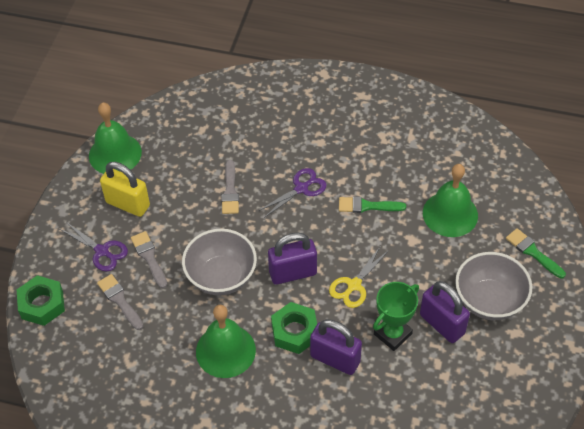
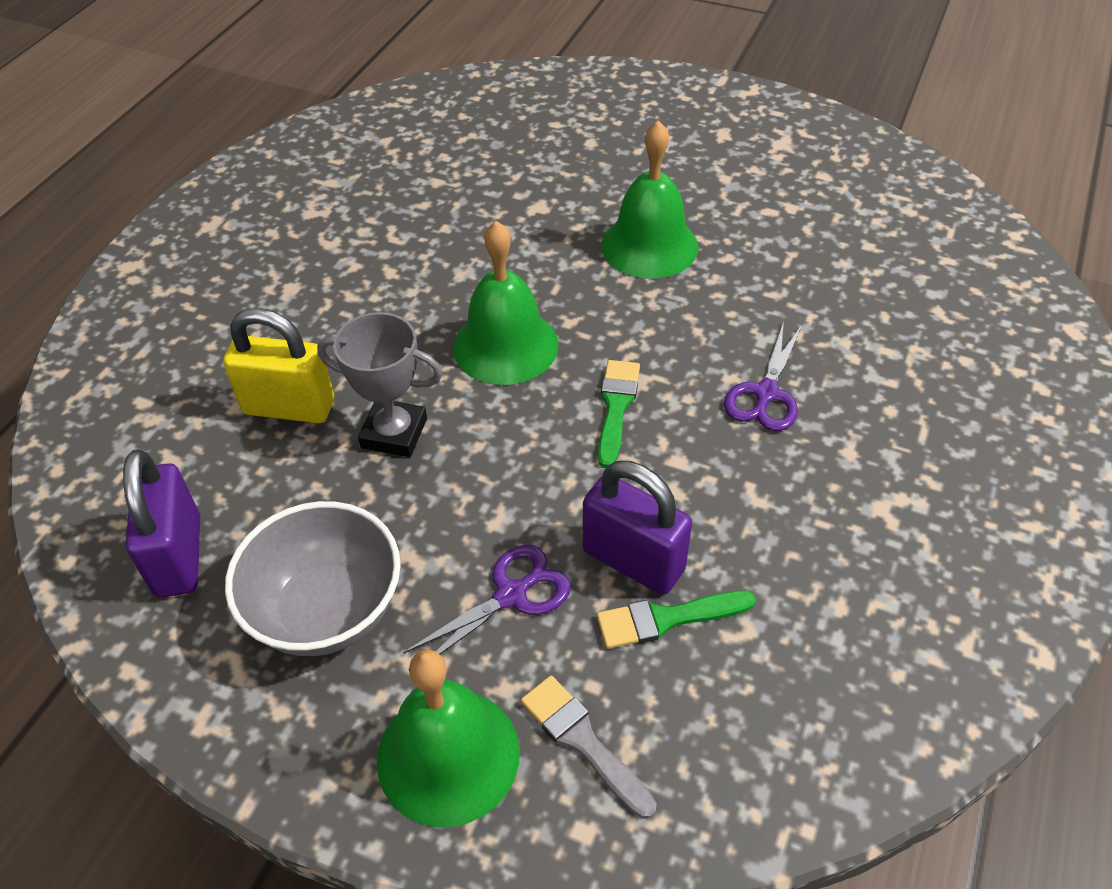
green nut: [17,275,65,326] [271,302,317,354] = 2 -> none = 0
green trophy: [373,282,419,351] = 1 -> none = 0
grey bowl: [182,229,257,295] [455,252,532,320] = 2 -> [225,501,401,656] = 1
grey brush: [97,274,143,330] [131,231,167,288] [222,160,239,214] = 3 -> [521,675,657,819] = 1
grey trophy: none = 0 -> [317,312,443,457] = 1
purple padlock: [268,232,317,285] [310,319,362,375] [420,281,470,343] = 3 -> [123,449,200,598] [583,461,692,595] = 2
yellow scissors: [329,247,389,308] = 1 -> none = 0

